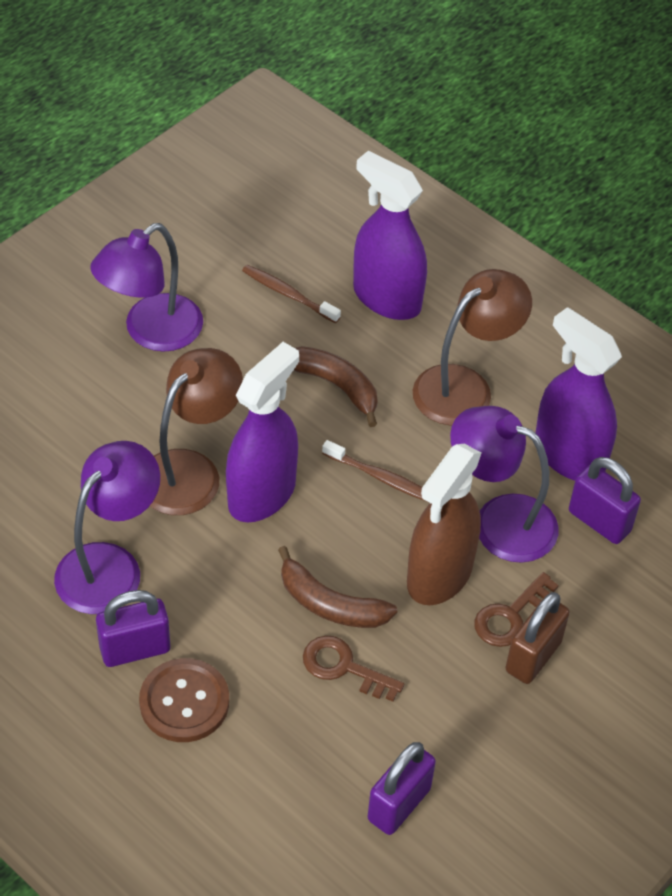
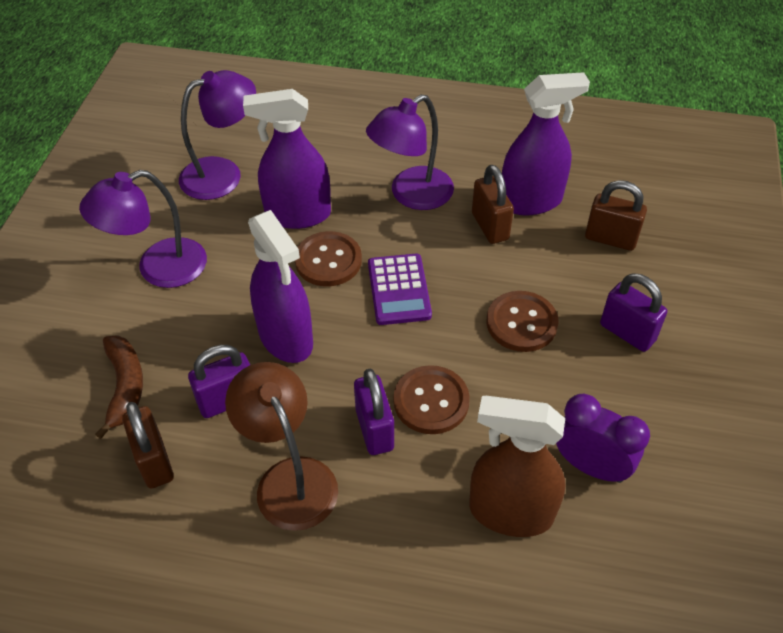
brown banana: [278,546,397,628] [293,346,378,427] = 2 -> [95,335,143,439] = 1
brown button: [139,658,229,742] = 1 -> [295,231,362,286] [394,365,470,434] [487,291,558,352] = 3
brown key: [303,635,404,702] [474,572,559,647] = 2 -> none = 0
brown lamp: [150,348,243,515] [413,269,532,425] = 2 -> [225,362,338,531] = 1
brown padlock: [505,592,570,684] = 1 -> [122,402,174,489] [472,165,514,244] [585,180,647,251] = 3
brown toothbrush: [242,265,341,323] [322,440,427,502] = 2 -> none = 0
purple calculator: none = 0 -> [368,254,432,325] = 1
purple clock: none = 0 -> [556,394,650,483] = 1

